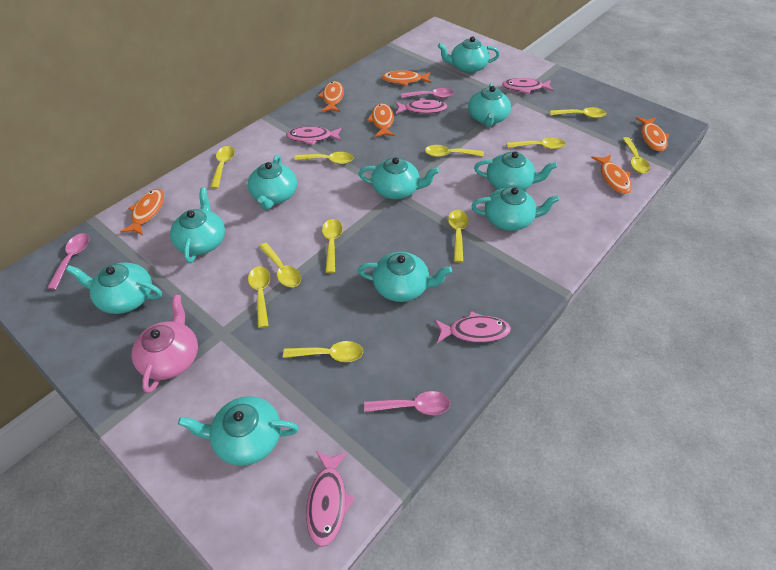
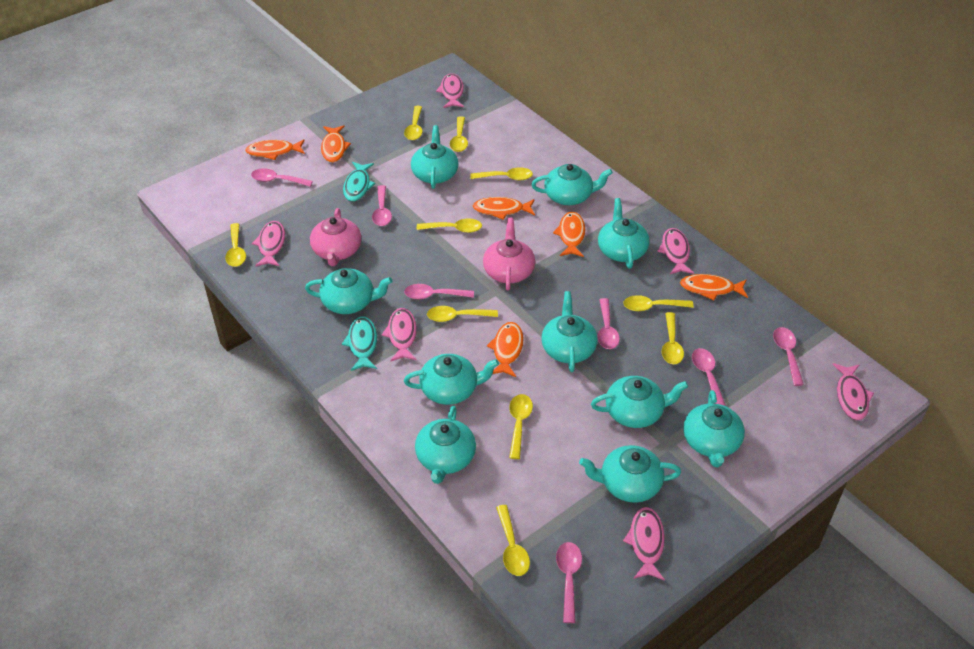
pink fish: [286,126,342,145] [306,451,355,547] [395,98,448,114] [434,311,511,343] [502,78,554,94] = 5 -> [252,221,285,267] [382,308,417,362] [436,73,464,108] [623,507,665,581] [657,228,694,274] [833,363,874,420] = 6
pink spoon: [47,233,90,290] [364,391,450,415] [401,88,454,98] = 3 -> [251,168,313,187] [372,185,392,226] [404,284,474,300] [556,542,582,623] [598,298,620,349] [692,348,726,406] [773,327,804,386] = 7
pink teapot: [131,295,198,393] = 1 -> [310,208,361,266] [483,218,535,291] = 2
turquoise fish: none = 0 -> [342,316,377,371] [343,162,376,202] = 2
yellow spoon: [210,146,235,189] [248,266,270,328] [259,243,301,287] [283,341,363,362] [294,152,354,164] [322,219,343,273] [425,145,484,157] [448,210,468,262] [507,137,566,149] [550,107,606,118] [622,137,650,174] = 11 -> [225,223,246,267] [404,106,422,140] [417,218,482,233] [427,306,498,322] [450,116,468,152] [470,167,533,181] [496,505,530,576] [509,394,533,459] [623,295,694,311] [662,312,684,364] = 10

